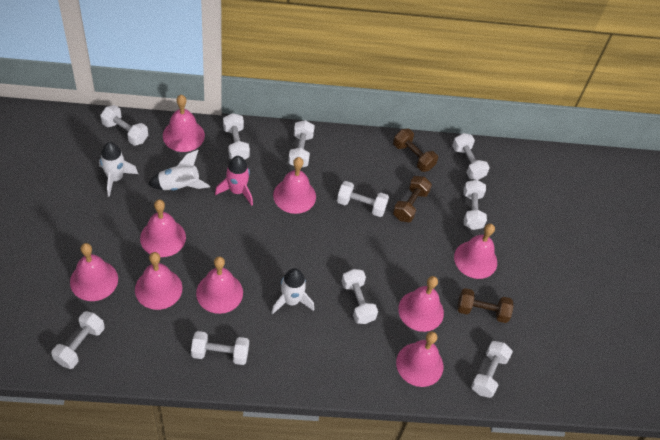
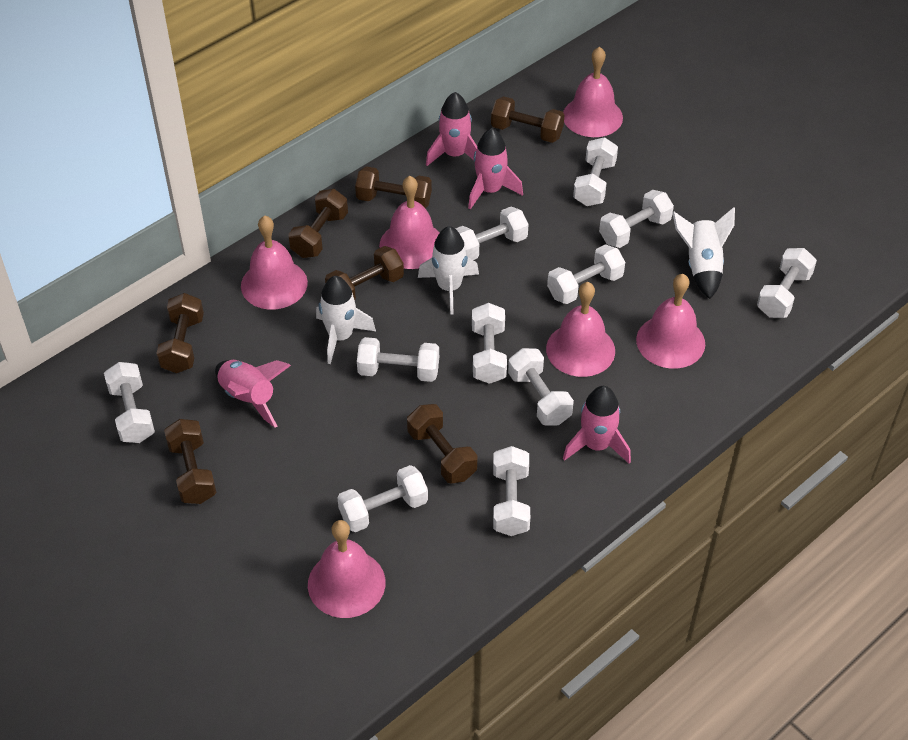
brown dumbbell: [393,129,438,172] [393,176,432,222] [458,288,514,323] = 3 -> [156,293,204,373] [164,419,217,504] [288,189,348,258] [325,246,404,300] [355,166,432,209] [407,404,478,483] [491,96,565,143] = 7
pink bell: [70,243,118,301] [135,252,182,310] [140,200,186,257] [163,95,205,152] [196,256,243,314] [273,157,316,214] [396,331,443,387] [398,276,444,332] [454,224,497,279] = 9 -> [241,215,308,309] [308,520,386,618] [379,176,440,269] [546,282,615,377] [563,46,623,137] [636,274,705,369] = 6
pink rocket: [215,156,253,206] = 1 -> [215,360,291,428] [426,92,477,166] [468,128,523,209] [563,386,631,464] = 4
white dumbbell: [52,311,105,369] [100,105,148,146] [191,331,249,365] [223,113,250,160] [288,120,315,167] [337,181,389,217] [341,269,378,324] [452,133,490,180] [463,180,487,230] [471,341,513,398] = 10 -> [104,362,155,443] [337,465,428,532] [357,337,439,382] [455,207,529,260] [472,303,507,384] [493,446,530,536] [508,348,574,426] [547,244,625,304] [573,137,618,206] [599,190,674,248] [757,248,817,318] = 11

